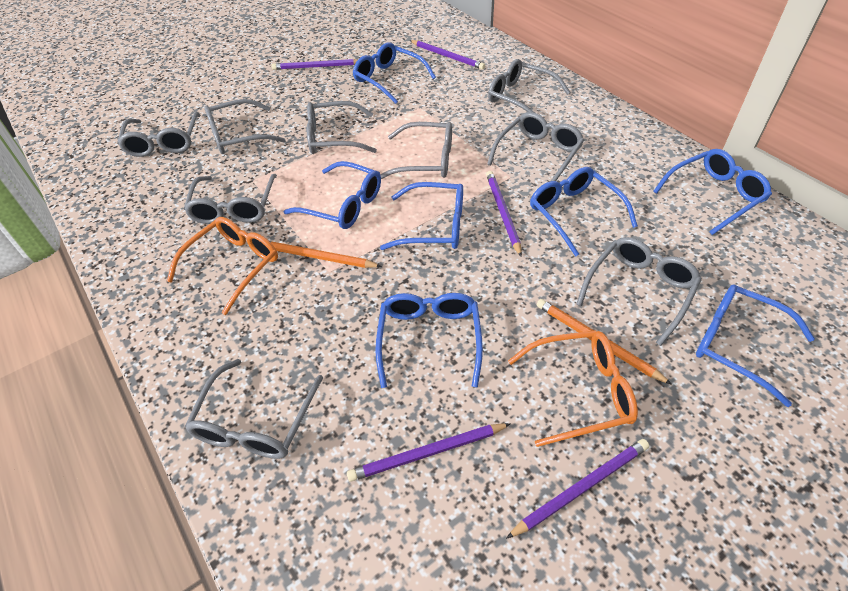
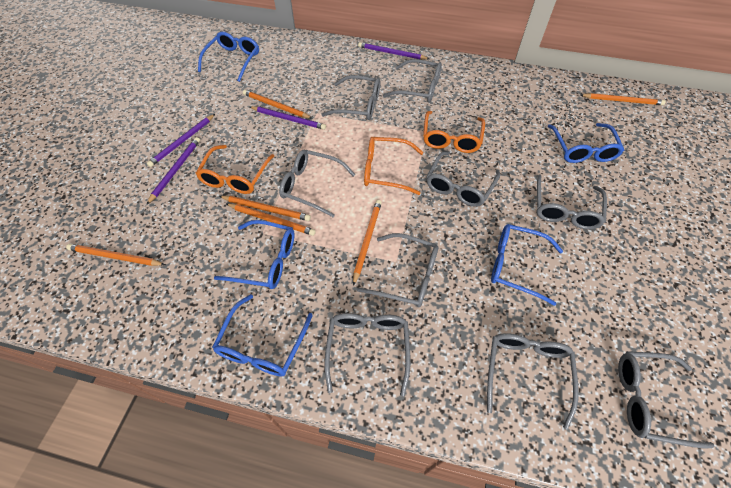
blue glasses: [284,161,381,229] [353,42,436,104] [375,293,483,388] [380,182,463,250] [530,167,638,257] [653,149,772,235] [696,284,815,407] = 7 -> [198,32,259,82] [212,294,313,377] [214,220,295,289] [491,224,563,306] [548,123,624,163] = 5
orange glasses: [167,217,278,315] [508,330,638,447] = 2 -> [195,145,274,194] [364,137,423,195] [423,111,485,153] = 3
orange pencil: [270,241,382,268] [537,299,672,385] = 2 -> [66,244,165,266] [219,196,311,221] [226,203,316,236] [243,90,313,119] [353,200,382,286] [581,93,666,105] = 6
purple pencil: [271,59,358,70] [347,423,511,482] [410,40,485,70] [486,171,522,257] [506,439,649,539] = 5 -> [147,114,215,167] [147,137,200,204] [250,106,326,130] [358,42,429,60] = 4

